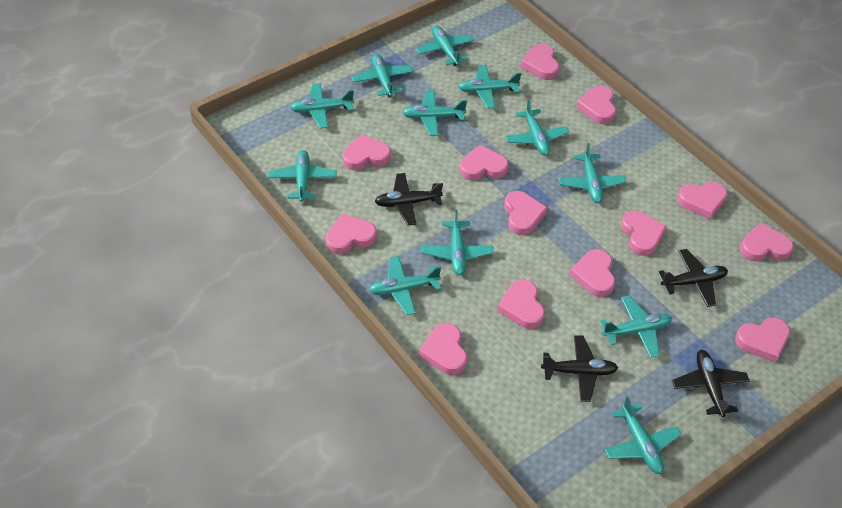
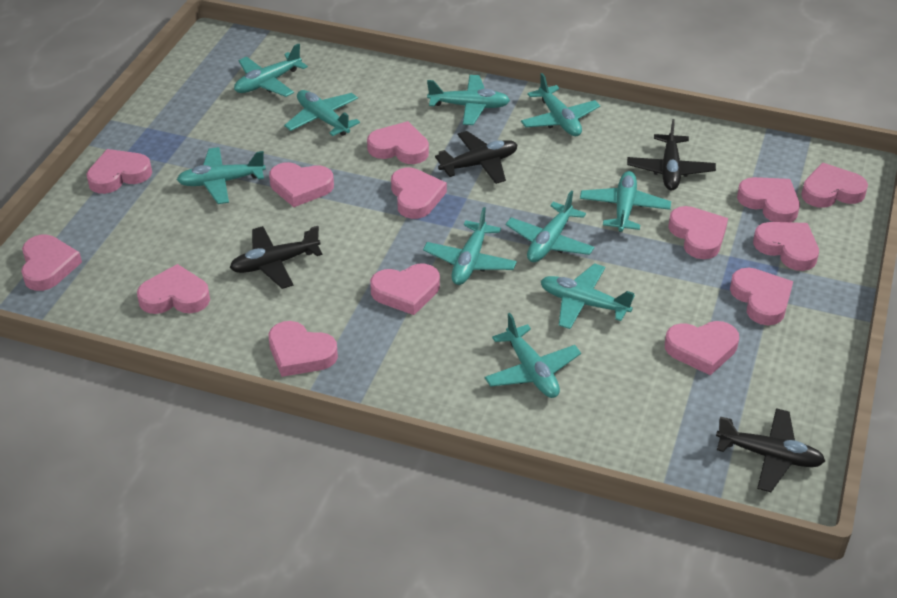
pink heart: [326,214,376,254] [343,134,391,170] [419,323,467,375] [459,145,508,181] [497,280,545,329] [504,191,548,235] [520,44,559,80] [569,249,615,297] [576,86,616,124] [621,211,667,256] [677,182,727,219] [735,318,790,363] [740,223,794,261] = 13 -> [21,235,82,291] [86,149,152,194] [137,264,210,314] [269,162,334,207] [269,321,338,377] [367,121,429,164] [370,264,440,315] [391,167,447,219] [665,321,739,375] [668,206,728,259] [730,268,793,325] [737,177,800,222] [753,222,819,271] [801,163,868,208] = 14
turquoise plane: [268,150,336,202] [290,83,354,129] [351,54,413,97] [369,256,441,315] [402,90,467,136] [416,26,474,66] [422,210,494,275] [458,65,521,109] [505,99,569,156] [559,143,626,203] [600,296,672,358] [604,396,681,474] = 12 -> [177,147,266,204] [234,43,308,97] [284,90,360,136] [423,207,517,285] [427,75,510,125] [485,313,581,398] [506,190,595,262] [521,73,600,136] [541,263,635,329] [580,171,671,232] = 10

